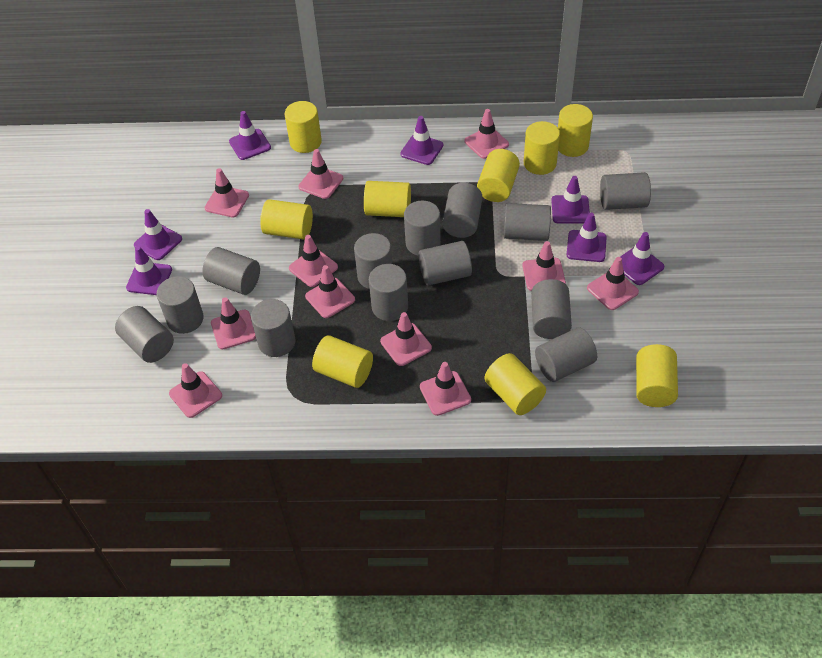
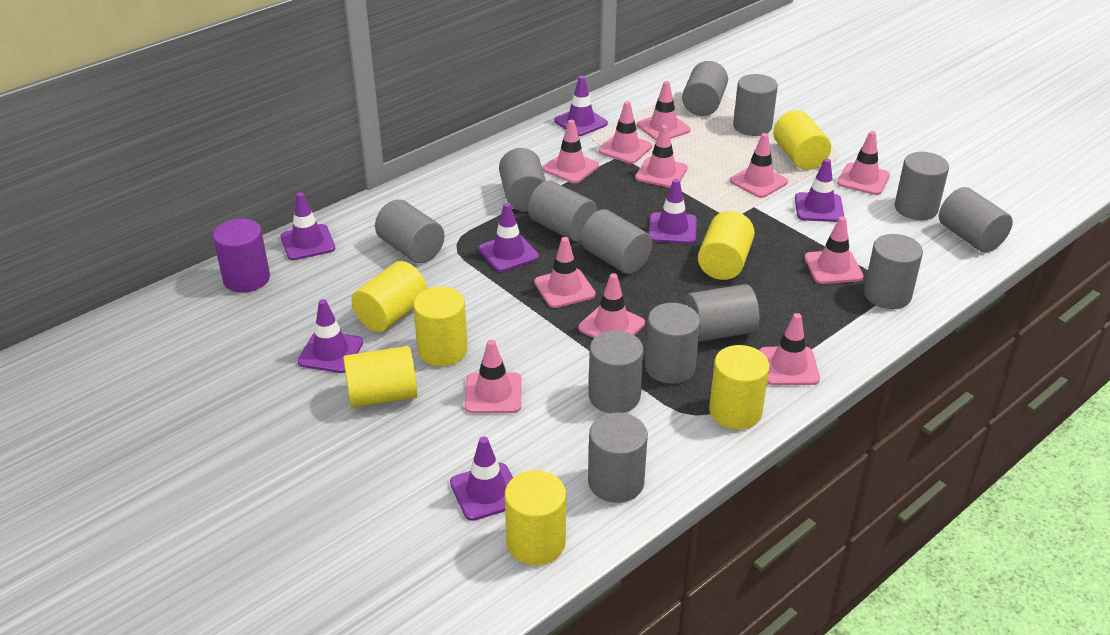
purple cylinder: none = 0 -> [213,218,270,293] = 1
yellow cylinder: [260,199,313,240] [285,101,322,153] [312,335,373,388] [364,181,411,217] [477,149,520,202] [484,353,546,415] [524,121,560,175] [558,104,593,157] [636,344,678,407] = 9 -> [343,346,417,408] [351,261,427,332] [413,287,468,366] [505,470,566,565] [698,211,755,280] [709,345,770,430] [773,110,831,170] = 7

